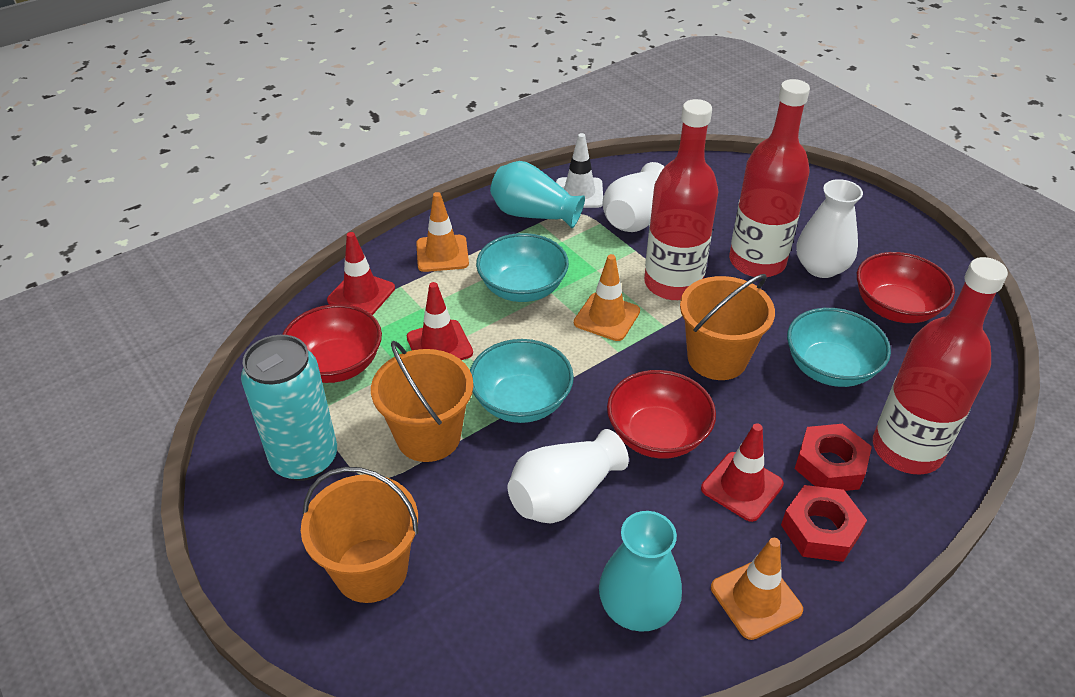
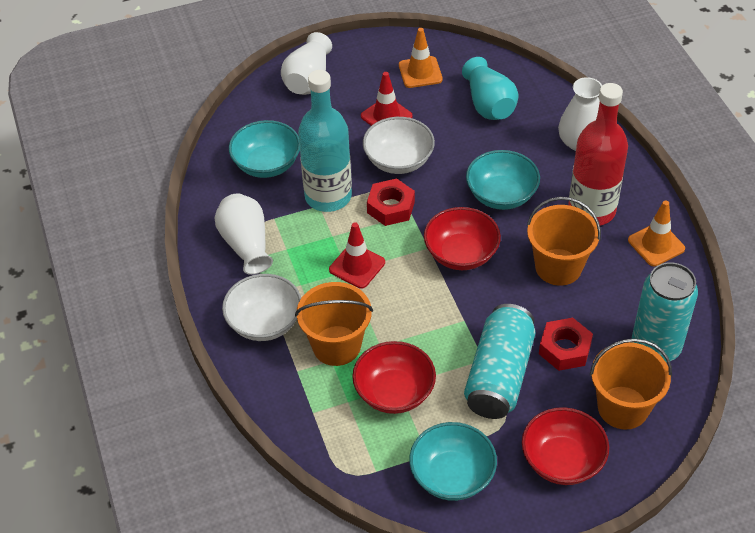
orange traffic cone: [416,192,469,272] [574,254,640,341] [711,538,803,640] = 3 -> [399,28,443,88] [628,200,685,266] = 2
red bottle: [644,99,719,300] [729,79,810,277] [873,257,1008,474] = 3 -> [568,83,628,225] = 1
red traffic cone: [327,232,395,315] [407,282,473,360] [701,423,784,522] = 3 -> [329,222,385,289] [361,72,413,126] = 2
turquoise bottle: none = 0 -> [298,70,352,212] = 1
turquoise can: [241,335,337,481] = 1 -> [464,304,535,419] [632,262,698,362] = 2
turquoise vase: [490,161,585,228] [599,511,682,632] = 2 -> [462,57,518,120] = 1
white bowl: none = 0 -> [222,274,301,341] [363,117,435,174] = 2
white traffic cone: [556,133,603,208] = 1 -> none = 0

